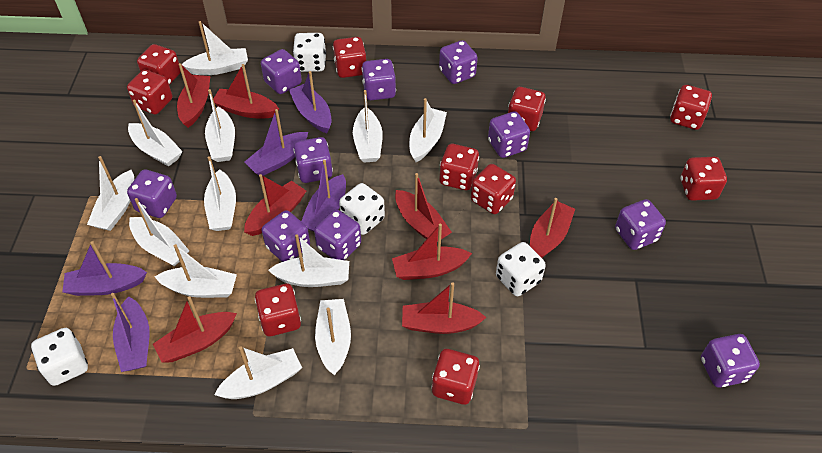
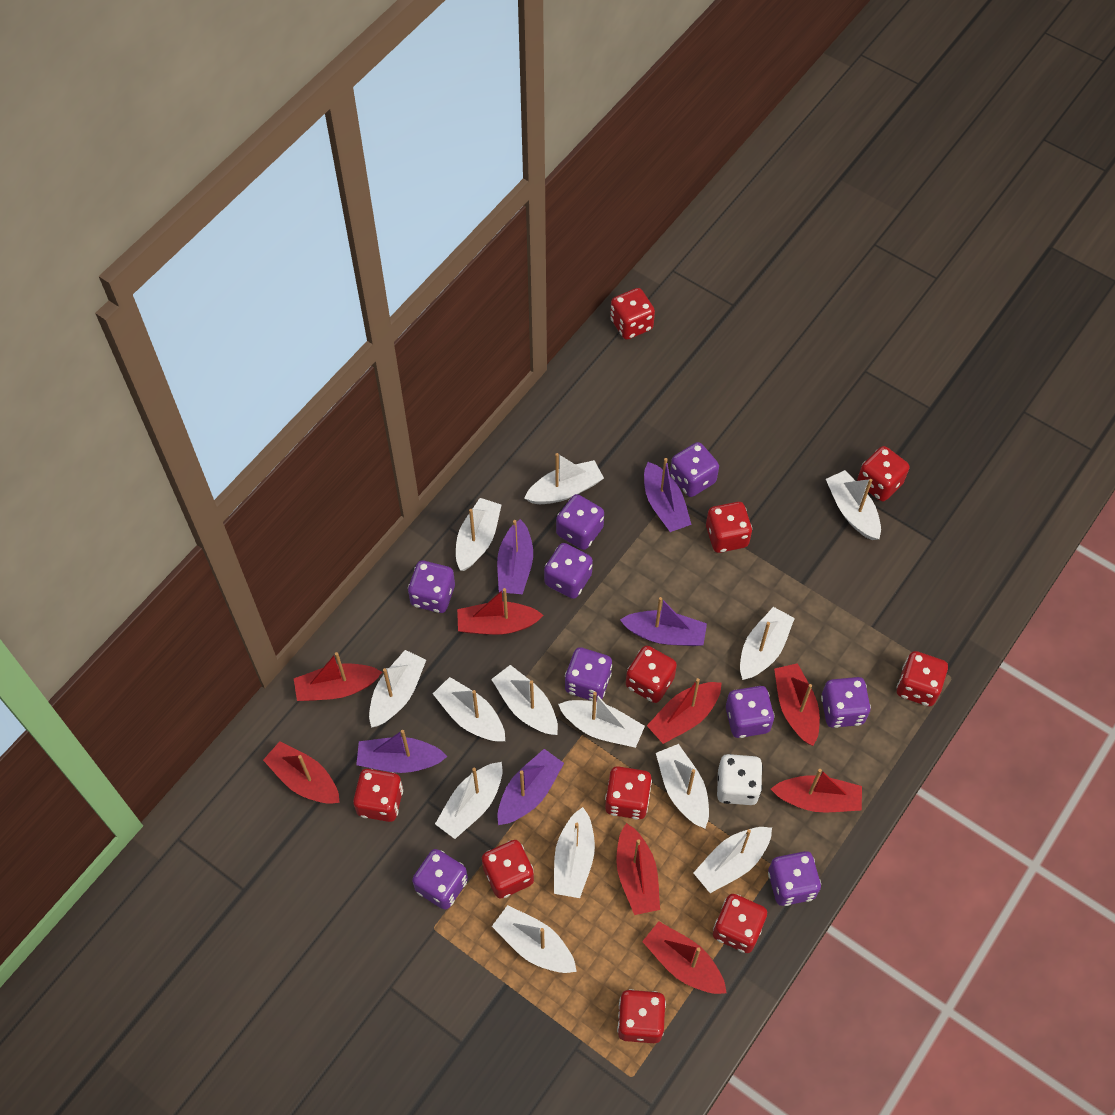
purple dice: [127,169,177,218] [261,49,302,94] [262,210,310,262] [293,137,333,183] [314,209,361,260] [362,59,396,100] [439,40,478,84] [488,111,530,158] [615,199,666,250] [701,334,760,388] = 10 -> [408,561,455,613] [412,849,468,909] [544,543,593,599] [556,494,604,550] [565,647,612,702] [670,442,719,497] [726,686,775,738] [768,851,821,906] [821,677,871,728] = 9
white boat: [87,156,134,231] [128,99,183,167] [129,198,189,266] [155,244,237,298] [181,21,248,75] [204,156,236,231] [205,89,235,162] [214,346,302,399] [268,234,349,287] [315,299,351,375] [353,90,383,162] [409,98,447,162] = 12 -> [369,650,426,728] [433,677,505,742] [435,762,502,839] [456,498,501,571] [491,665,558,735] [492,905,577,973] [524,453,604,504] [554,807,595,898] [558,692,645,748] [656,744,709,828] [693,827,772,893] [740,607,795,680] [826,470,881,540] = 13
white dice: [31,328,88,386] [293,33,326,72] [339,183,385,235] [496,242,546,296] = 4 -> [717,754,763,805] = 1

